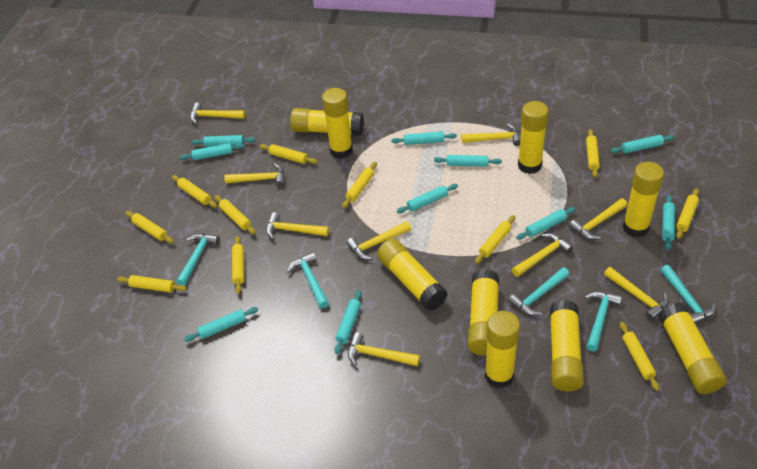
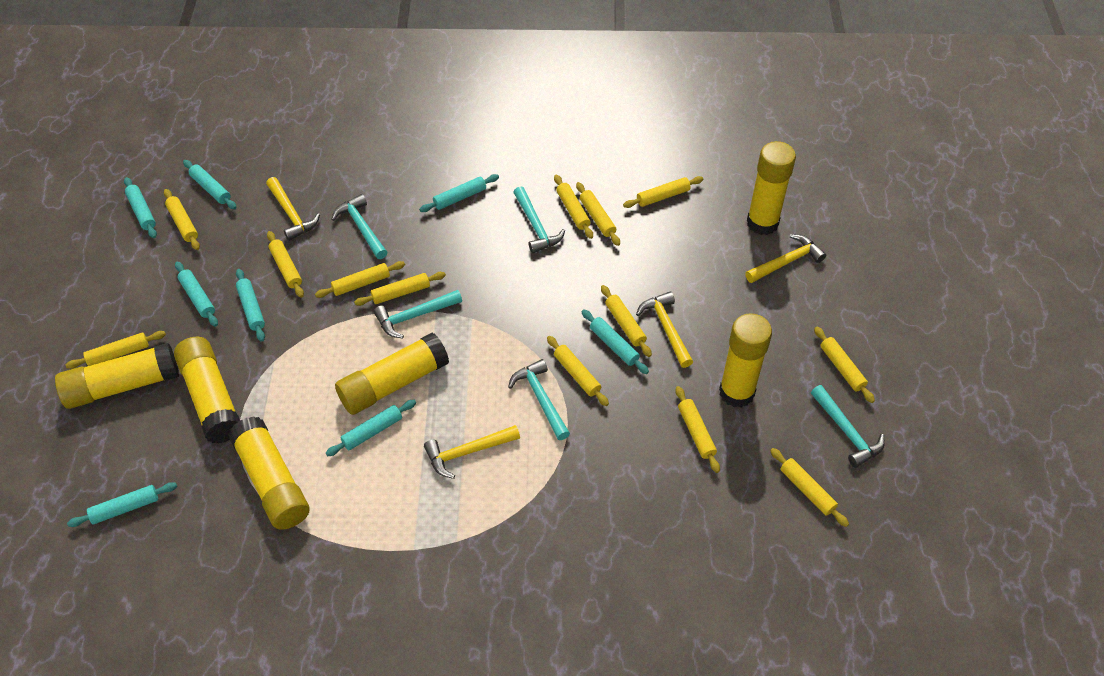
turquoise rolling pin: [179,143,244,160] [184,307,258,342] [192,135,256,147] [334,290,362,354] [391,131,457,145] [397,184,458,213] [434,155,502,167] [516,207,576,240] [611,135,674,153] [662,195,675,250] = 10 -> [67,482,177,527] [124,177,157,238] [175,262,218,327] [183,160,237,209] [236,269,265,342] [326,400,416,456] [419,174,499,212] [581,309,649,374] = 8
yellow glue stick: [290,108,364,135] [322,88,353,159] [377,239,448,311] [468,269,499,356] [485,311,520,389] [518,101,549,174] [550,300,584,392] [622,162,664,237] [658,302,727,394] = 9 -> [55,343,179,409] [174,337,240,444] [228,416,310,530] [335,333,449,415] [719,313,772,408] [747,141,796,235] = 6
yellow hammer: [190,102,245,124] [224,163,285,187] [266,212,329,239] [347,221,411,260] [348,332,420,366] [461,124,521,146] [512,233,573,277] [569,198,627,240] [604,267,669,321] = 9 -> [266,177,320,241] [424,425,520,479] [636,291,693,368] [745,234,826,283] = 4
yellow rolling pin: [117,275,187,293] [125,211,174,243] [172,175,217,208] [215,195,256,234] [232,236,244,294] [259,144,318,164] [342,162,377,208] [475,215,515,264] [586,129,600,178] [620,322,659,391] [676,188,699,239] = 11 -> [66,331,166,369] [164,189,200,250] [267,231,304,298] [315,261,405,298] [354,272,446,306] [547,336,609,406] [554,174,593,239] [576,182,620,246] [601,285,652,357] [623,176,704,208] [675,386,720,473] [770,448,849,527] [814,327,875,403] = 13

